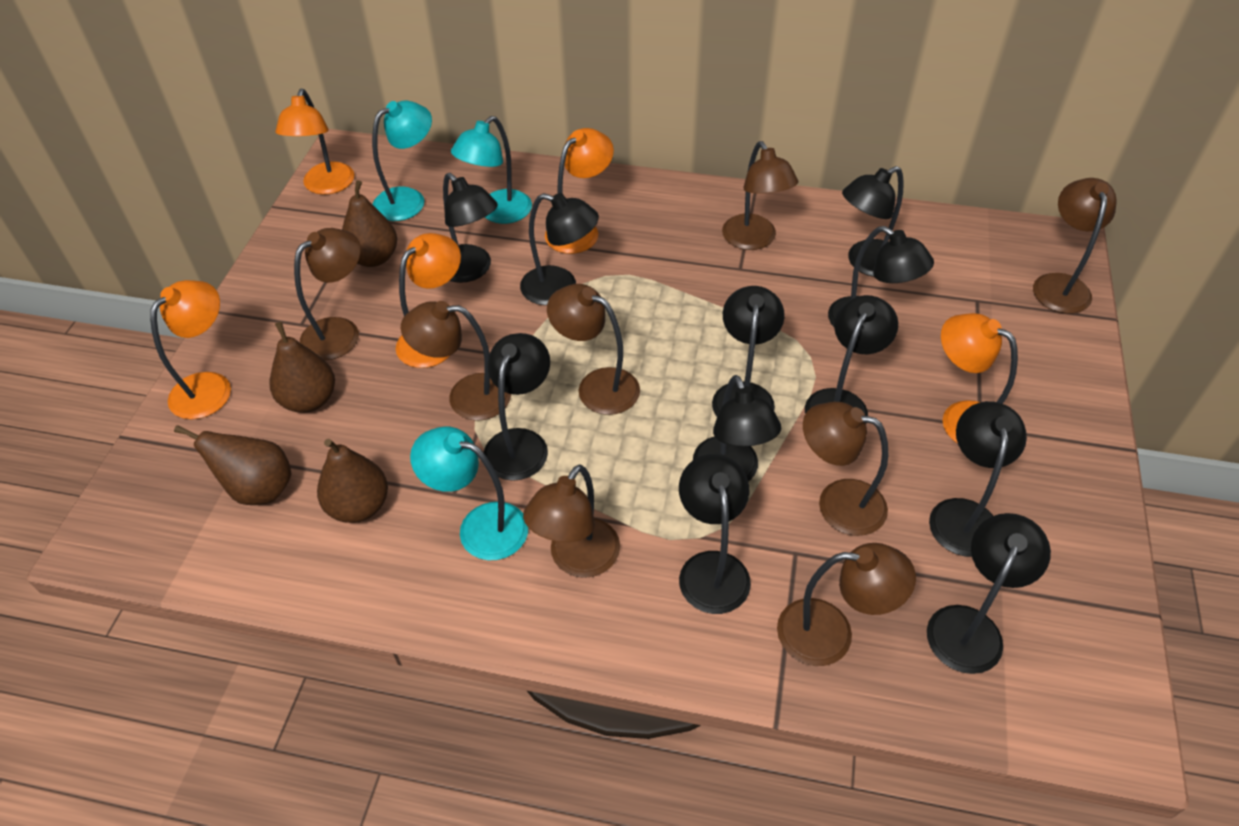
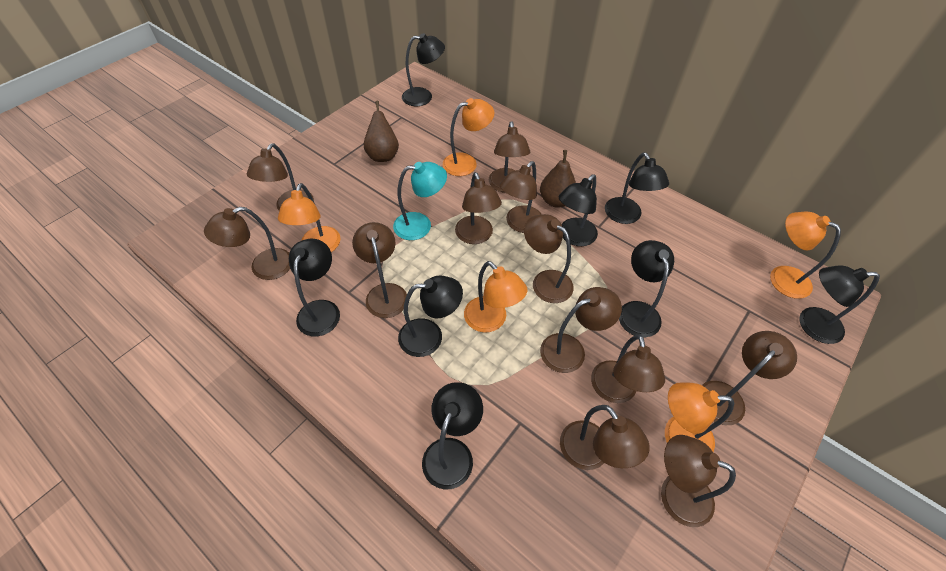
black lamp: [443,173,498,283] [483,333,550,481] [520,193,599,305] [679,454,751,614] [693,375,781,482] [712,286,785,416] [805,295,898,416] [828,226,934,327] [842,166,904,277] [927,513,1051,674] [929,401,1027,557] = 11 -> [289,239,340,337] [398,276,463,357] [402,33,445,106] [422,382,483,489] [559,174,598,246] [605,152,669,224] [619,240,674,337] [799,266,880,344] = 8
brown lamp: [294,228,361,360] [401,301,511,421] [523,464,620,578] [547,284,640,415] [722,141,798,250] [777,543,916,666] [803,402,889,536] [1033,178,1117,314] = 8 -> [204,207,290,280] [247,143,314,211] [352,222,407,318] [455,172,502,244] [489,121,530,193] [500,161,542,233] [524,214,574,303] [540,287,622,373] [560,405,650,470] [591,335,665,403] [661,435,736,527] [702,331,797,425] = 12
brown pear: [174,425,291,505] [270,322,335,413] [317,439,388,523] [342,180,397,267] = 4 -> [364,101,399,162] [540,150,576,208] = 2
turquoise lamp: [372,101,432,221] [410,426,528,560] [451,116,532,224] = 3 -> [393,162,447,240] = 1

